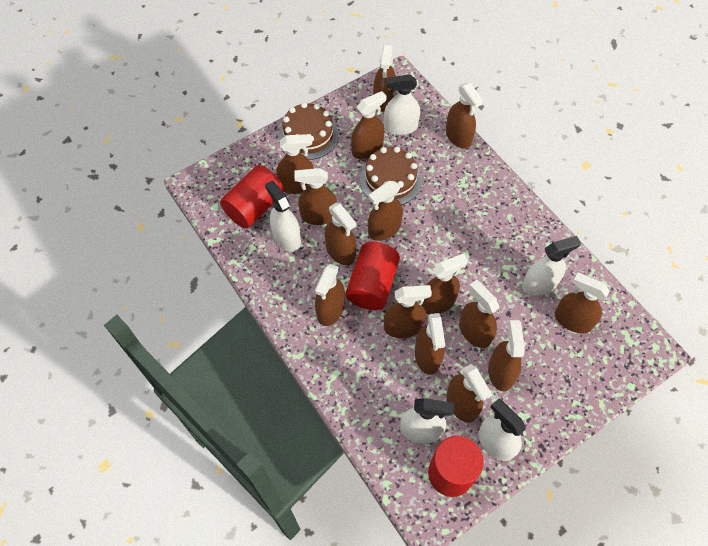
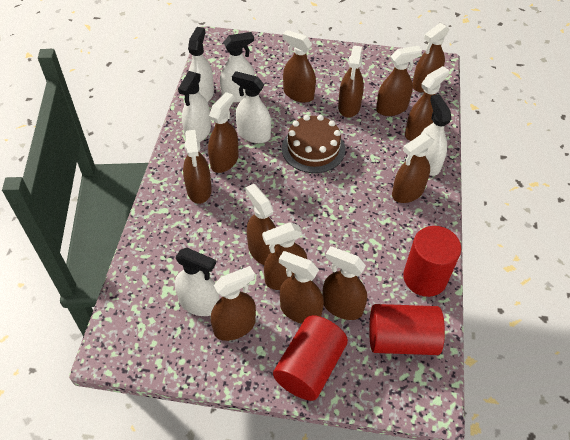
brown cake: [278,102,339,160] [360,147,422,205] = 2 -> [282,115,345,173] = 1
brown spray bottle: [276,134,314,194] [294,168,337,225] [315,264,345,326] [325,203,356,265] [351,91,387,159] [368,181,403,241] [373,45,396,112] [384,285,432,338] [415,313,445,375] [422,253,468,314] [446,82,483,148] [446,364,492,423] [459,280,499,348] [488,320,525,391] [555,272,609,334] = 15 -> [183,130,212,204] [208,92,238,173] [211,266,256,341] [245,184,278,265] [262,222,307,290] [279,251,324,324] [283,30,316,103] [323,246,367,320] [338,45,364,117] [376,46,422,116] [392,133,434,203] [405,66,449,141] [413,23,450,93] = 13
white spray bottle: [265,181,301,252] [384,74,420,135] [400,398,454,444] [479,399,526,461] [522,236,581,296] = 5 -> [175,248,219,316] [178,71,211,142] [188,27,214,102] [220,32,255,103] [232,71,271,143] [421,94,451,176] = 6

